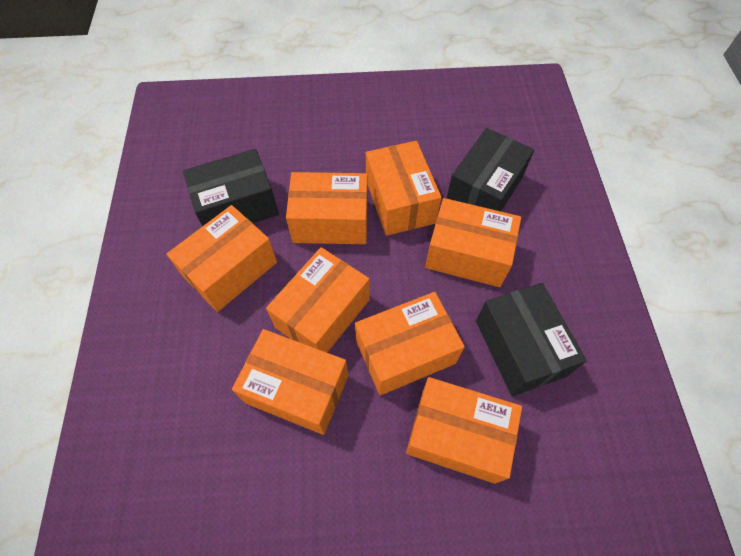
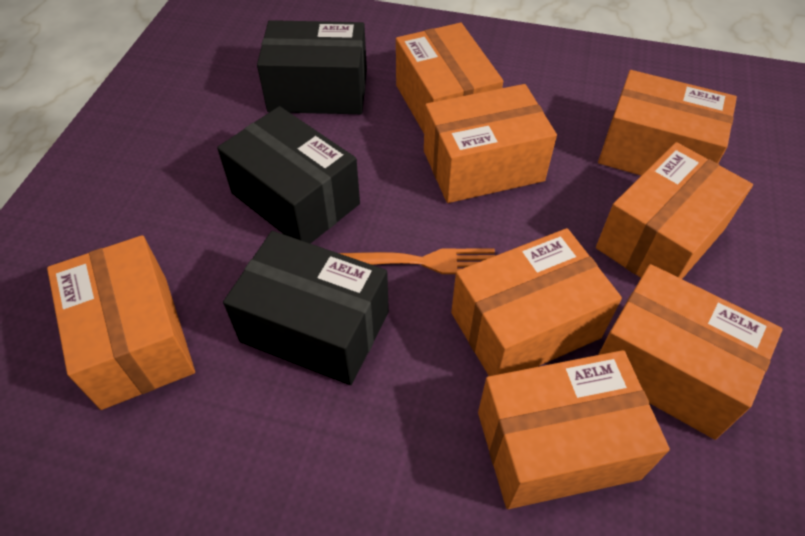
orange fork: none = 0 -> [339,249,495,274] = 1

